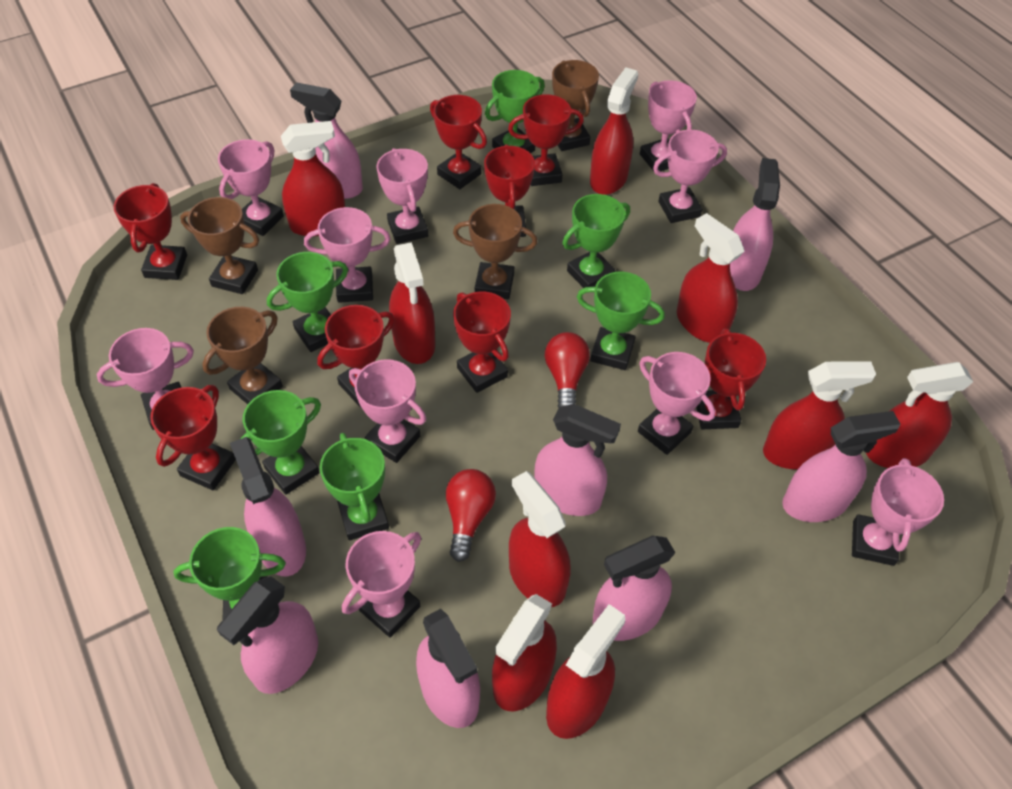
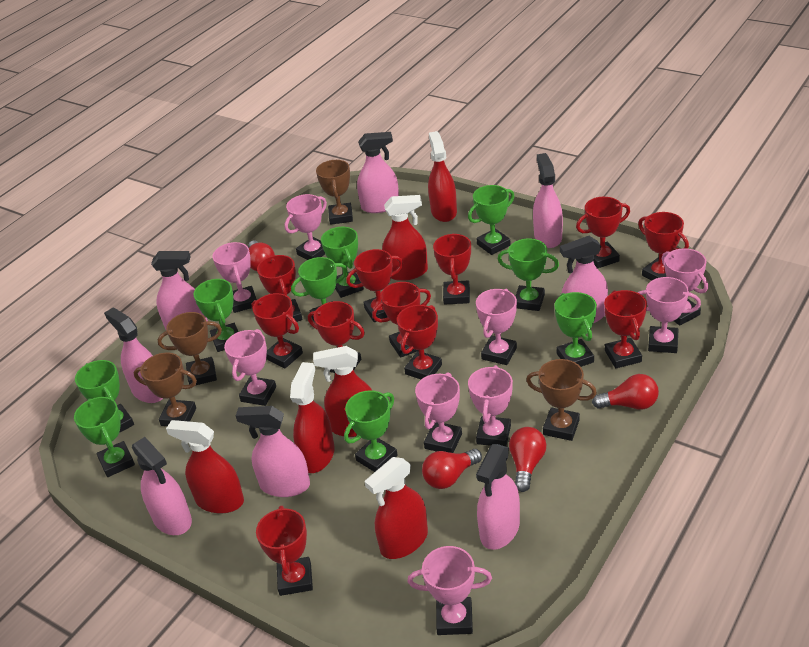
green trophy: [173,527,286,620] [240,390,321,495] [267,252,348,352] [320,433,389,541] [485,70,545,153] [562,194,630,288] [577,272,665,370] = 7 -> [74,397,135,477] [75,360,134,433] [193,279,238,352] [291,257,348,321] [321,227,364,298] [344,390,398,472] [468,185,514,255] [497,238,559,311] [554,292,597,367] = 9
pink trophy: [96,328,194,430] [218,139,284,236] [304,207,390,303] [342,531,421,638] [349,359,426,463] [376,148,428,244] [638,352,716,455] [640,80,697,171] [653,130,727,223] [852,458,944,566] = 10 -> [212,242,257,313] [224,329,276,406] [285,194,327,260] [408,546,492,635] [415,372,462,453] [468,365,513,446] [476,289,517,365] [637,277,701,353] [662,248,708,326] = 9
red light bulb: [446,469,496,562] [545,332,590,408] = 2 -> [248,240,275,271] [422,449,482,489] [509,427,546,492] [592,374,659,410] = 4
red spray bottle: [281,121,345,236] [389,243,435,364] [492,594,557,712] [509,471,571,607] [546,604,625,739] [590,67,638,195] [677,213,745,343] [763,361,876,469] [866,362,973,468] = 9 -> [166,420,244,513] [290,362,335,473] [313,346,373,437] [365,457,428,559] [382,195,428,281] [428,131,457,222] = 6
red trophy: [114,183,187,280] [150,385,236,490] [317,305,395,407] [430,95,487,189] [453,292,511,393] [484,144,535,237] [508,94,584,186] [696,329,766,429] = 8 -> [252,293,303,368] [256,506,313,596] [257,255,303,322] [308,301,365,373] [346,249,403,322] [372,282,431,358] [397,305,442,379] [433,233,471,304] [576,197,630,269] [604,290,647,368] [638,212,689,281] = 11

